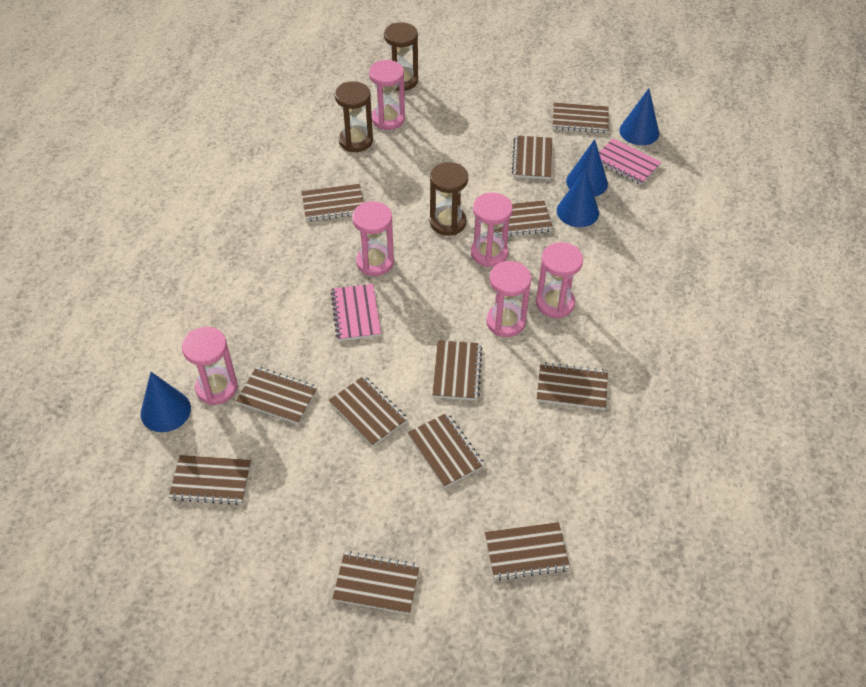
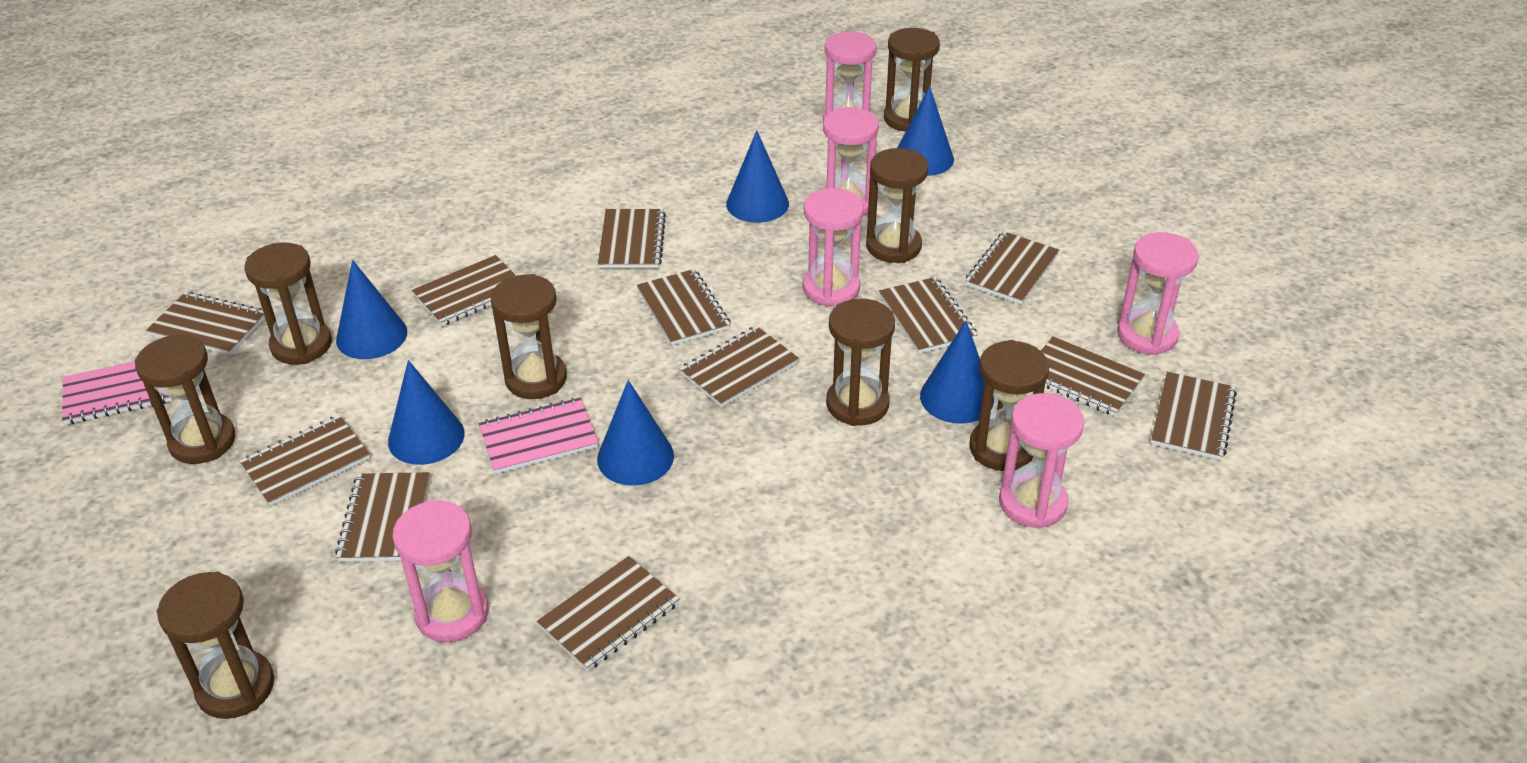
blue cone: [141,372,191,432] [557,169,599,227] [566,139,608,197] [619,88,659,145] = 4 -> [336,260,407,359] [388,360,465,465] [597,380,674,486] [726,130,789,223] [898,86,954,176] [920,321,994,424] = 6
brown hourglass: [335,81,373,152] [384,22,418,91] [430,162,468,236] = 3 -> [135,335,236,464] [157,572,274,719] [244,242,332,364] [491,274,567,399] [826,299,895,426] [866,148,928,263] [884,28,940,132] [969,340,1049,471] = 8

